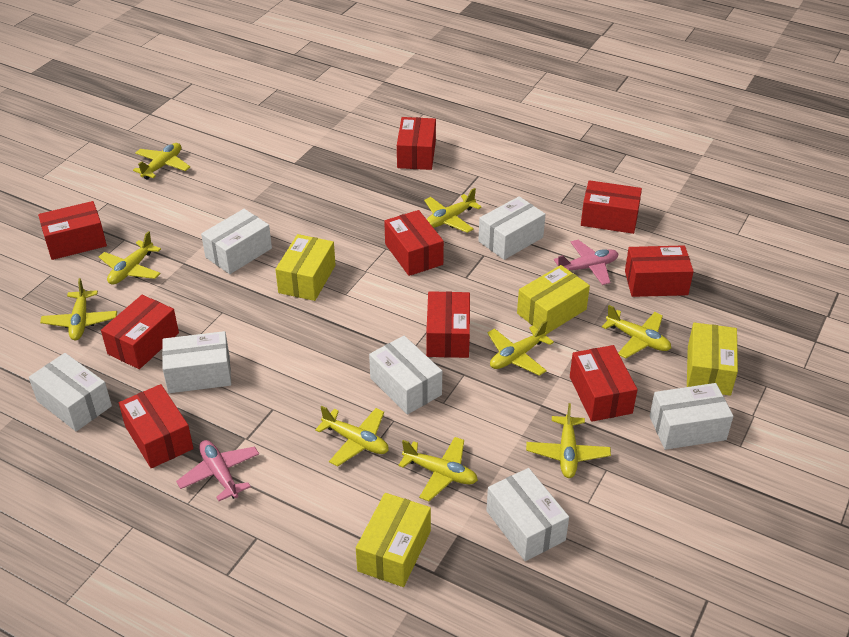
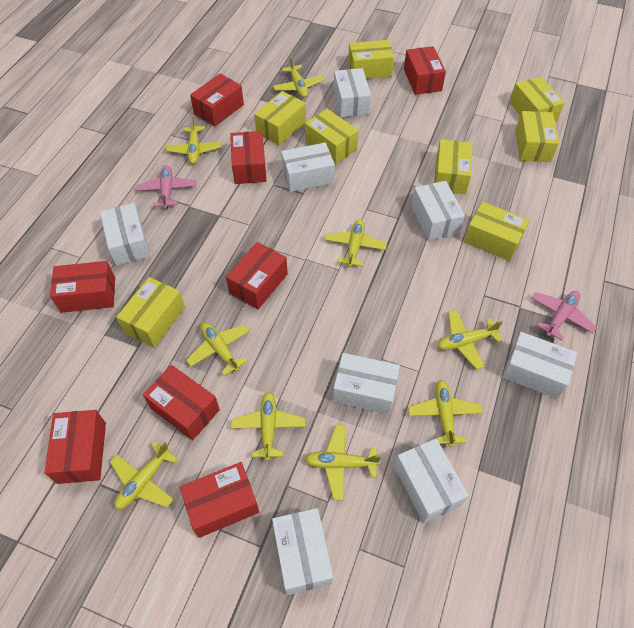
red box: [38,201,107,260] [101,295,179,369] [119,384,194,468] [384,210,444,276] [397,117,436,170] [426,291,470,358] [570,345,637,422] [581,180,642,234] [625,245,694,297] = 9 -> [44,410,106,484] [50,261,115,313] [143,365,220,440] [180,462,259,538] [190,74,244,127] [226,242,288,309] [230,131,267,184] [404,46,446,95] = 8
white box: [29,353,112,431] [162,331,231,393] [201,209,272,274] [369,336,442,415] [478,196,546,260] [486,468,569,561] [650,383,733,450] = 7 -> [100,203,150,266] [272,508,333,595] [281,143,335,192] [333,353,400,415] [334,68,371,118] [394,438,469,523] [411,181,465,241] [502,332,577,399] = 8
yellow box: [275,234,335,301] [356,493,431,587] [517,265,590,334] [687,323,738,396] = 4 -> [116,277,185,348] [254,91,306,146] [305,109,359,164] [348,40,394,79] [434,139,472,194] [464,202,530,261] [510,77,565,122] [515,111,559,162] = 8

